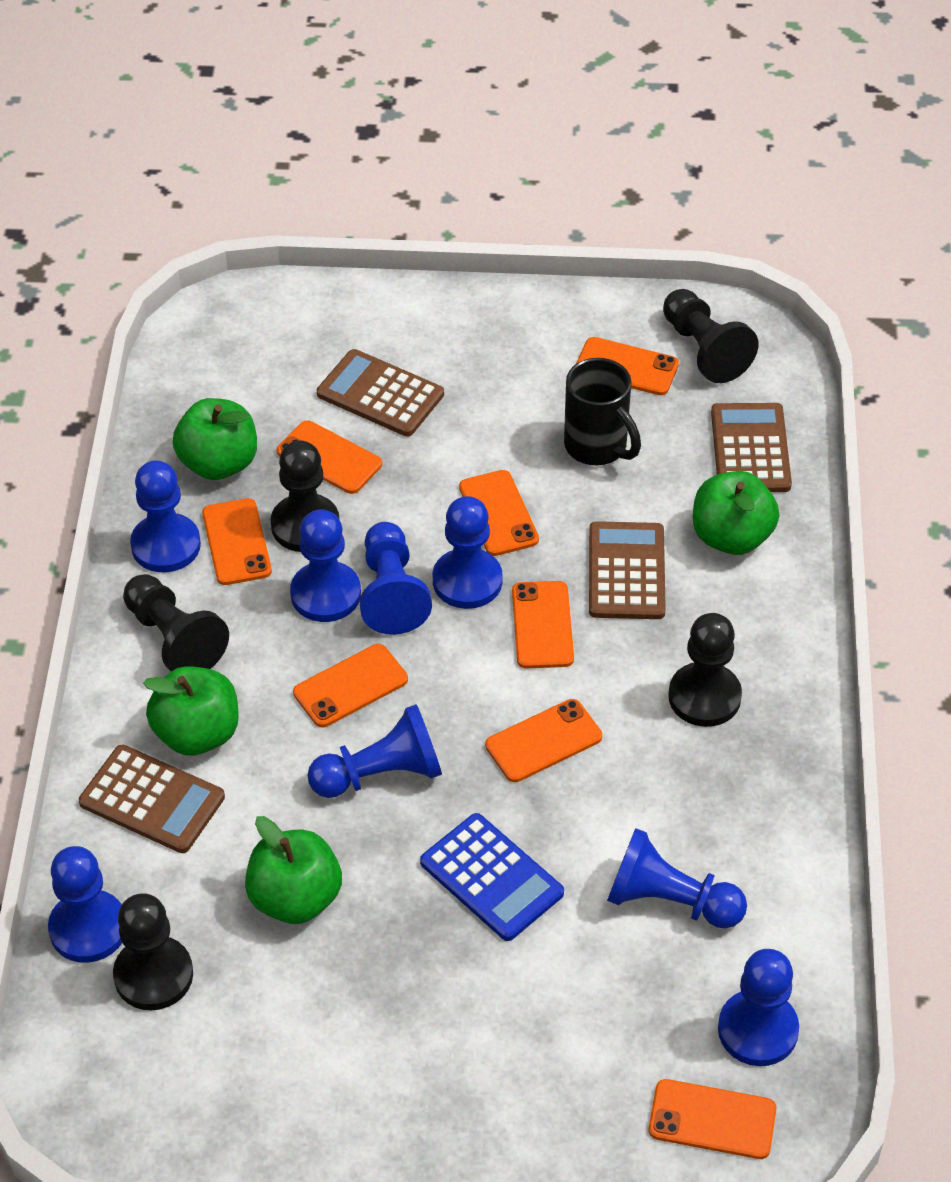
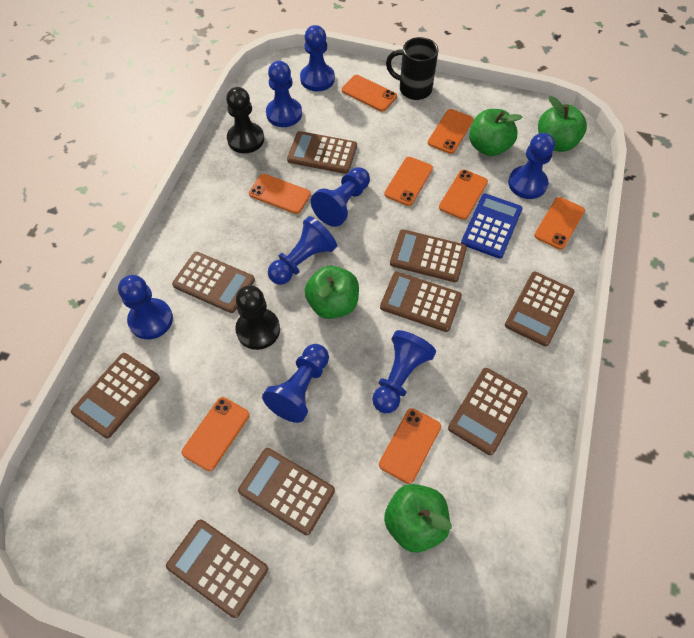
black pawn: [113,893,193,1010] [123,574,229,671] [271,440,339,552] [663,289,758,383] [668,613,742,727] = 5 -> [226,87,264,153] [235,285,280,350] = 2
brown calculator: [79,745,225,853] [317,349,444,437] [589,521,666,619] [711,403,792,492] = 4 -> [71,353,160,438] [166,519,268,618] [172,252,255,313] [238,448,335,535] [287,131,357,174] [380,272,462,332] [390,229,467,282] [448,368,528,455] [505,272,575,346] = 9

